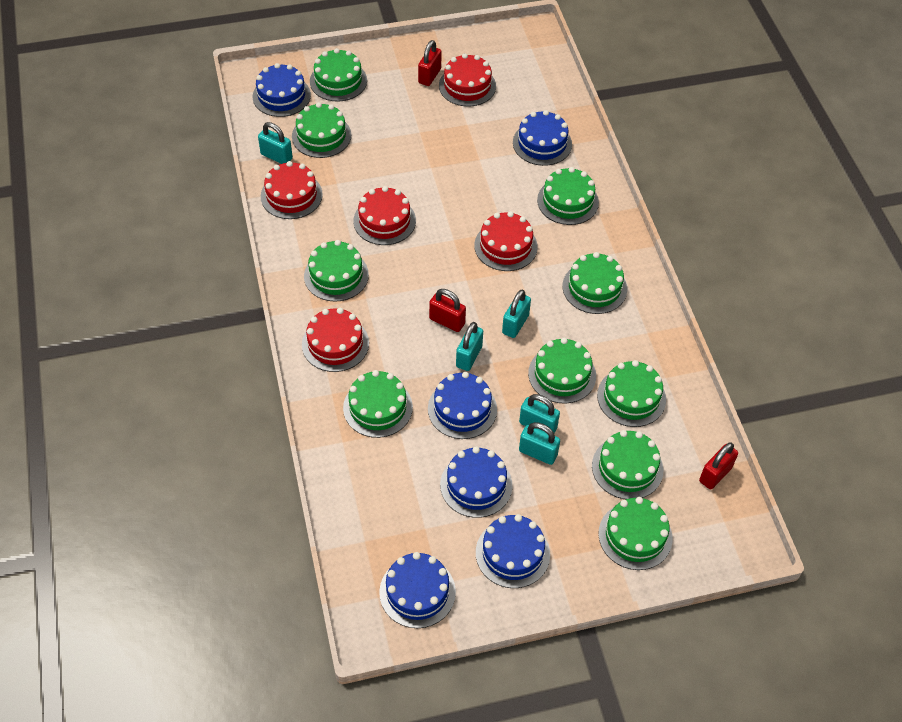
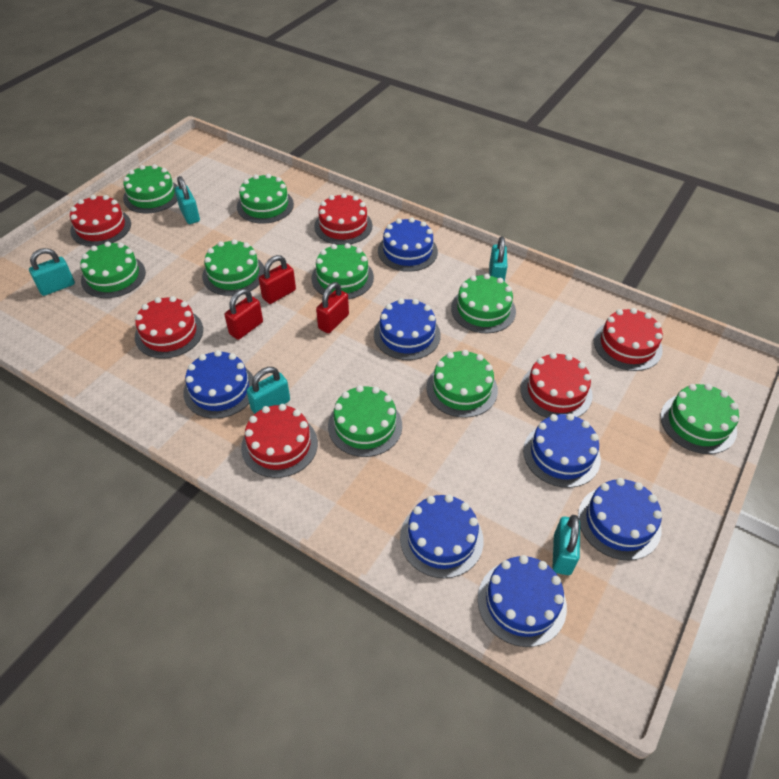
blue cake: [253,63,311,117] [379,552,456,628] [428,372,497,439] [440,447,512,518] [476,514,550,588] [513,110,572,166] = 6 -> [183,350,254,419] [374,298,441,360] [378,217,438,272] [400,494,483,578] [478,555,567,647] [523,414,601,488] [578,478,662,560] = 7
green cake: [292,102,351,158] [304,240,369,302] [310,48,367,102] [343,370,413,438] [528,338,596,404] [537,167,599,225] [562,252,627,314] [592,430,663,499] [597,360,666,427] [598,497,673,570] = 10 -> [80,241,146,298] [123,164,178,213] [202,239,264,296] [237,174,294,224] [311,243,374,299] [328,385,402,457] [426,350,498,418] [451,274,516,333] [661,384,739,454] = 9
red cake: [261,161,323,219] [302,308,369,372] [353,186,416,245] [439,53,496,106] [474,211,538,271] = 5 -> [70,195,131,247] [135,296,203,358] [241,404,318,478] [314,193,373,245] [520,352,593,418] [594,308,663,371] = 6

